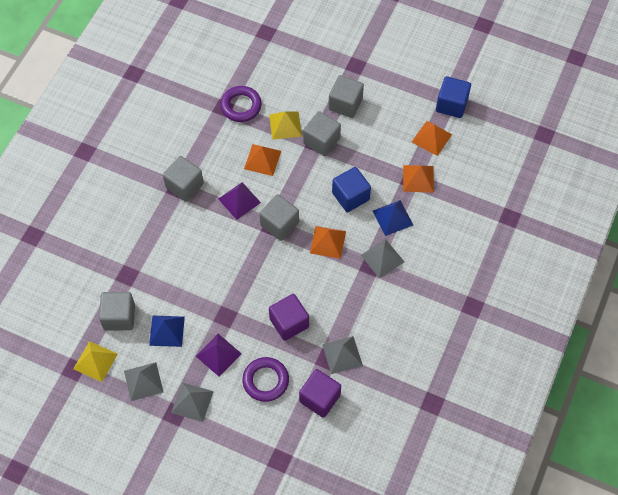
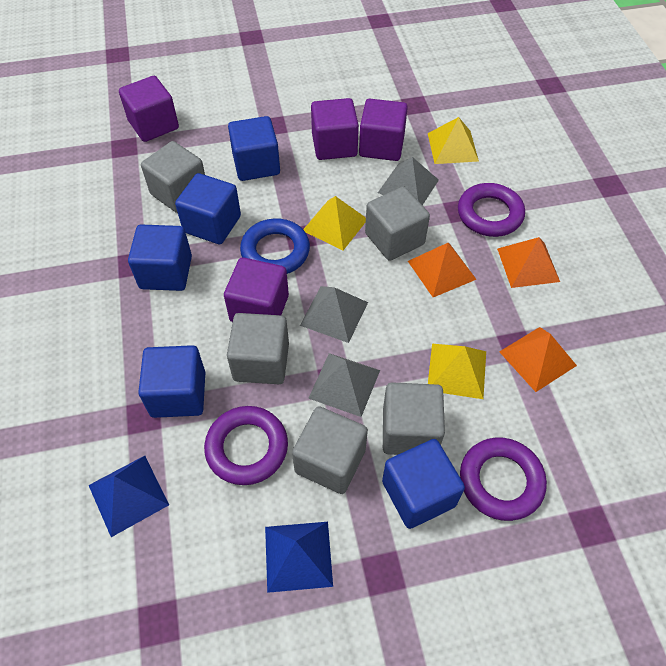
blue cube: [332,167,371,212] [436,76,471,118] = 2 -> [128,225,192,291] [138,345,205,418] [175,173,241,244] [228,116,280,181] [382,439,465,529] = 5
blue ring: none = 0 -> [240,219,310,274] = 1
grey pyramid: [124,362,163,401] [171,382,214,422] [322,336,363,374] [361,239,404,279] = 4 -> [300,286,368,343] [308,353,380,417] [378,157,439,205] = 3
orange pyramid: [244,144,281,176] [310,226,346,259] [403,165,434,193] [412,121,452,156] = 4 -> [408,243,477,297] [497,237,560,288] [499,327,577,392] = 3
purple cube: [269,294,309,341] [299,369,341,418] = 2 -> [119,76,179,142] [224,257,289,322] [311,98,359,160] [359,99,408,161] = 4
purple pyramid: [196,334,242,377] [218,182,261,220] = 2 -> none = 0
purple ring: [220,86,262,122] [242,357,289,402] = 2 -> [204,406,288,485] [458,183,525,237] [460,437,547,521] = 3
yellow pyramid: [73,341,118,382] [269,111,302,140] = 2 -> [303,196,366,250] [428,117,479,164] [428,344,486,399] = 3

